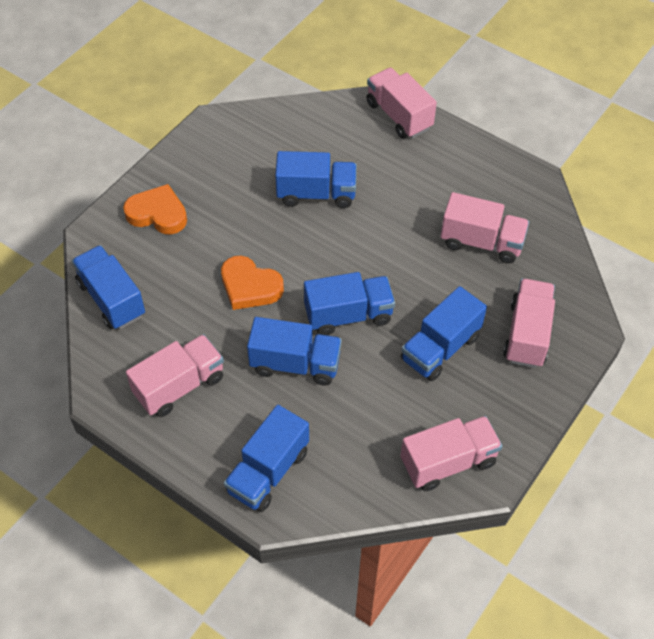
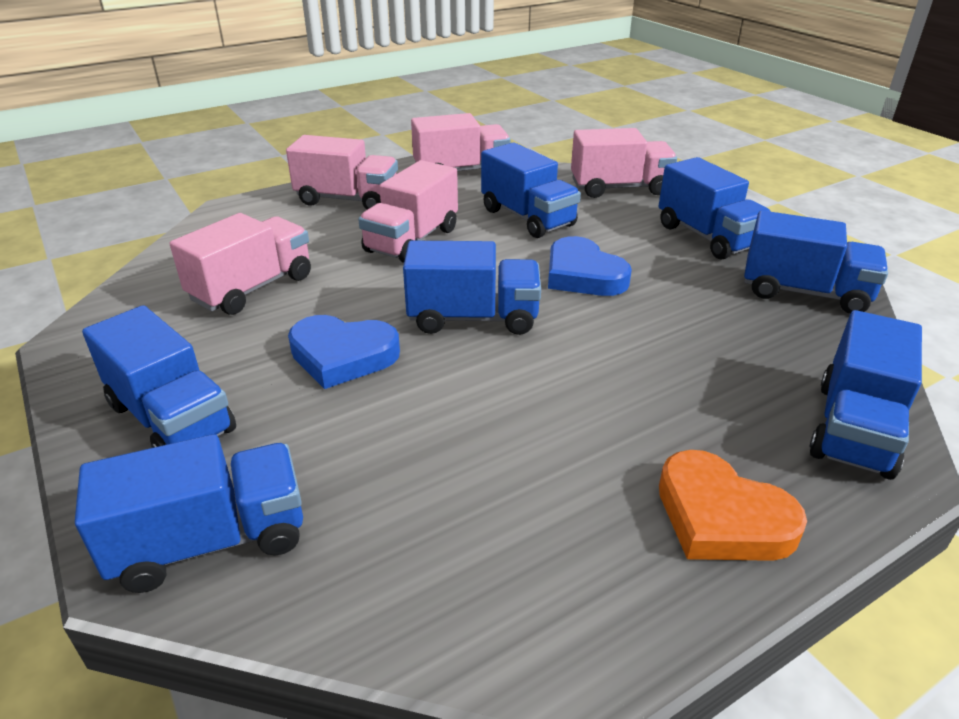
blue heart: none = 0 -> [288,315,400,389] [548,236,632,296] = 2
blue truck: [72,245,145,329] [224,405,309,512] [247,317,342,386] [275,151,357,208] [304,272,395,335] [401,286,487,381] = 6 -> [75,434,303,593] [82,305,236,448] [403,241,541,335] [481,142,581,238] [659,157,771,260] [744,210,888,314] [810,310,922,480] = 7
orange heart: [123,184,187,234] [221,256,284,310] = 2 -> [659,450,807,561] = 1

